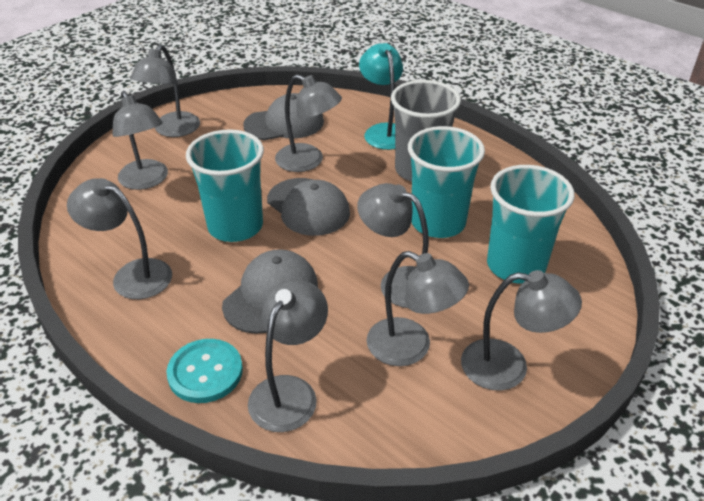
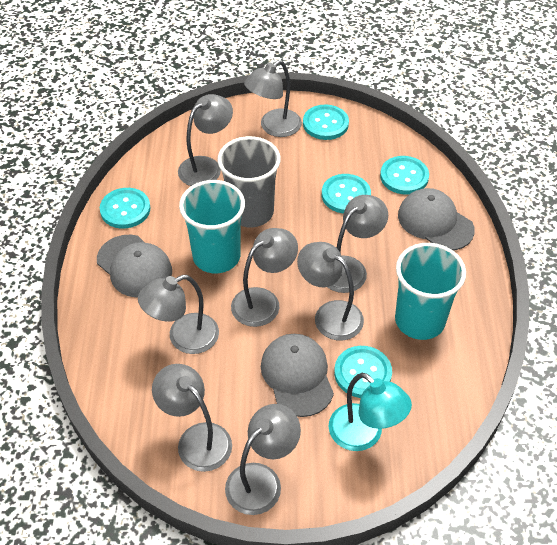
turquoise button: [166,339,243,403] = 1 -> [100,188,151,229] [303,105,349,140] [322,174,371,214] [334,346,392,398] [380,156,429,195] = 5
turquoise cup: [186,129,264,242] [408,126,485,238] [487,165,575,284] = 3 -> [179,180,245,273] [395,243,466,340] = 2

